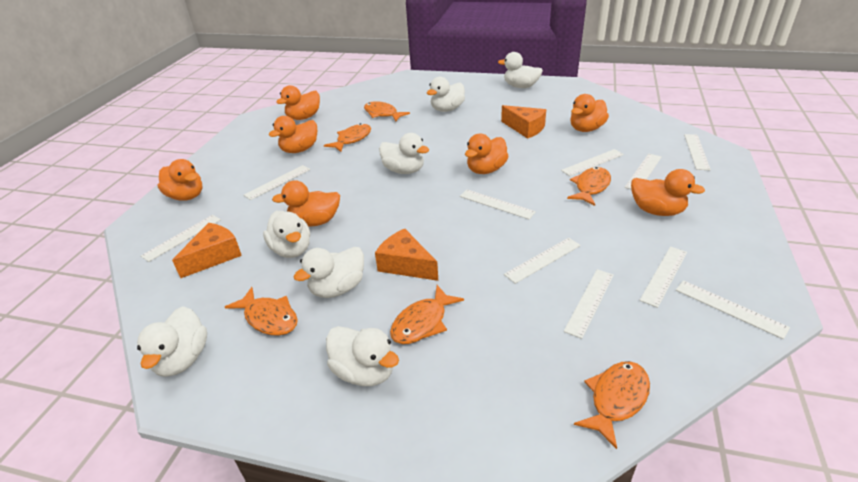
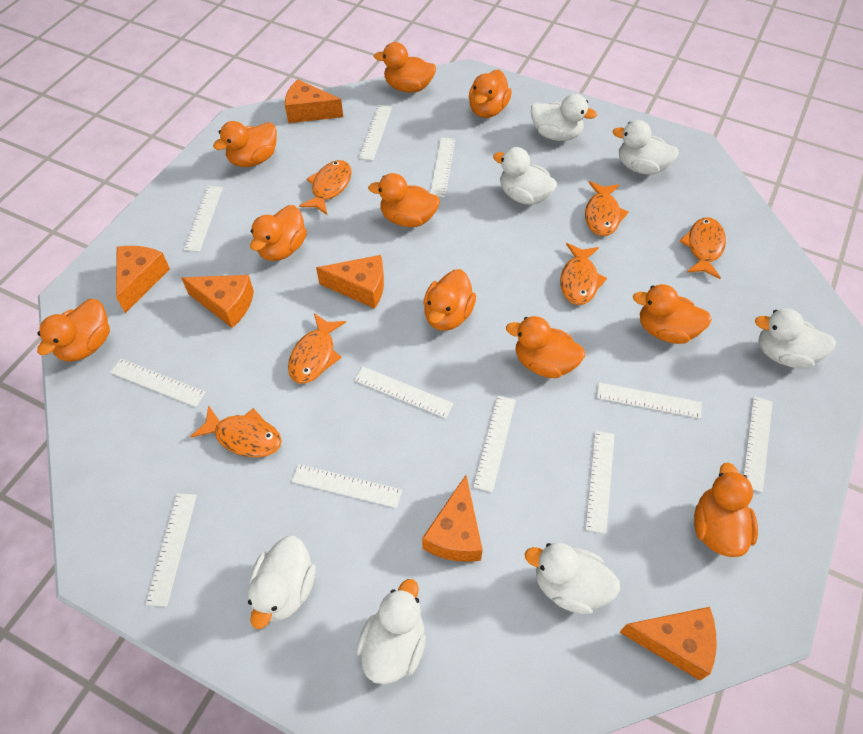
orange cheese: [172,223,242,278] [375,229,438,281] [501,105,546,139] = 3 -> [116,246,170,313] [181,275,254,328] [285,79,343,123] [316,255,384,309] [422,475,483,562] [619,607,717,680] = 6
orange duck: [158,159,202,201] [269,116,317,153] [272,180,340,226] [276,85,320,120] [465,134,509,174] [570,94,609,132] [631,169,705,216] = 7 -> [37,299,110,362] [213,121,277,167] [250,205,307,261] [368,173,440,227] [374,42,436,93] [423,269,476,331] [469,70,512,118] [506,316,585,378] [633,284,712,344] [694,462,758,557] = 10
white ruler: [141,215,221,262] [244,165,310,200] [460,190,536,219] [504,238,581,284] [561,149,624,176] [564,269,614,339] [625,154,661,189] [639,246,687,308] [676,280,790,339] [684,134,711,170] = 10 -> [110,359,206,407] [145,493,197,607] [184,186,223,252] [291,464,402,508] [354,366,454,418] [359,105,392,161] [430,138,455,197] [473,396,516,492] [585,431,614,534] [597,382,702,419] [743,397,773,493] = 11

